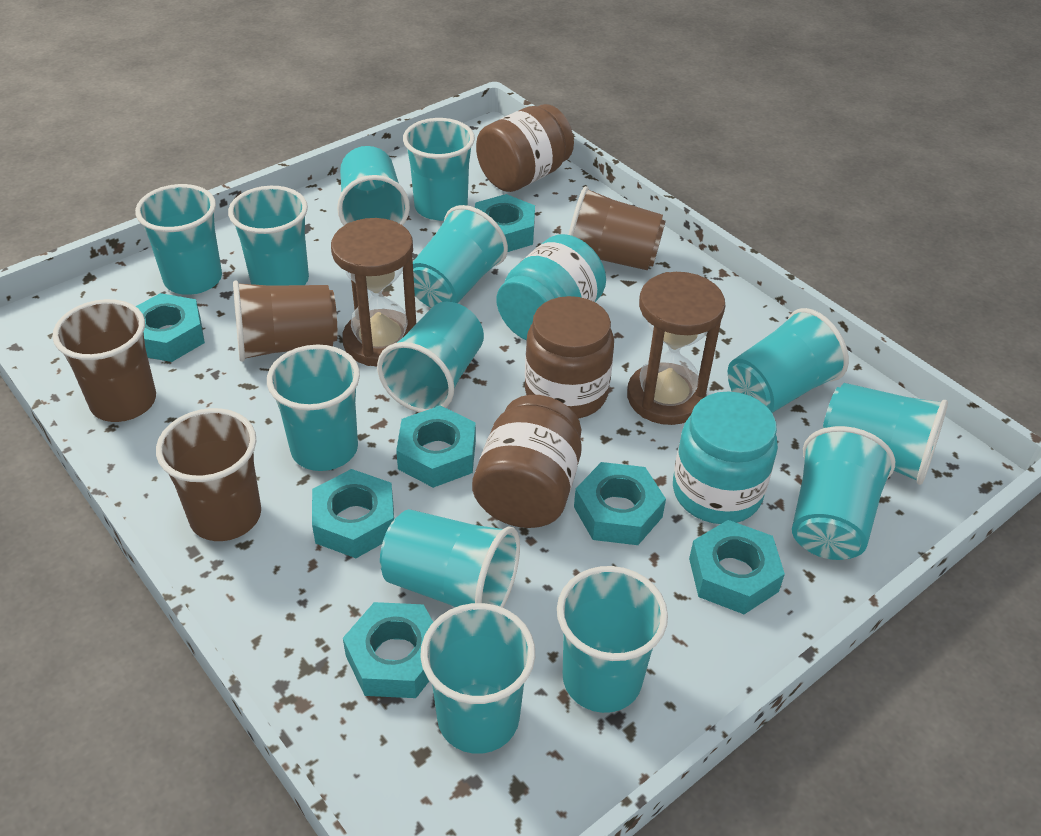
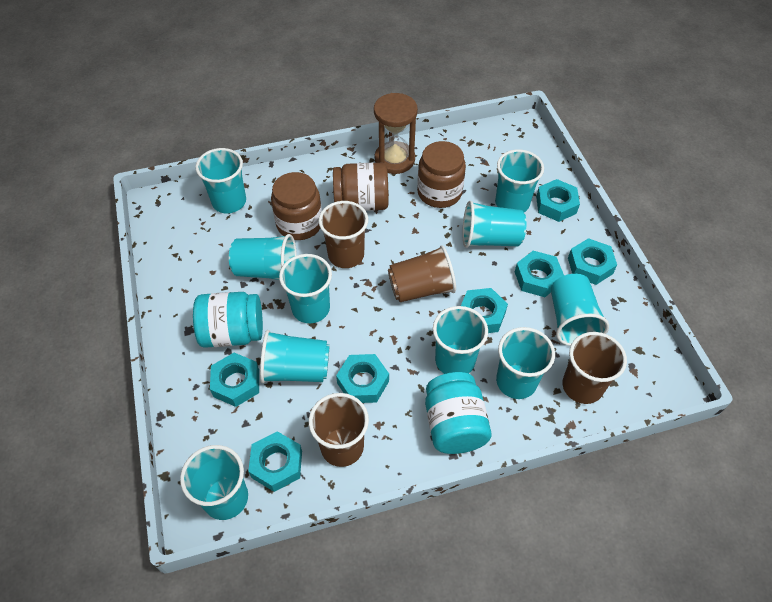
brown hourglass: [331,218,416,366] [627,272,725,425] = 2 -> [374,93,418,174] = 1
turquoise cup: [135,184,222,295] [228,186,309,286] [267,345,360,471] [337,146,410,226] [377,302,484,413] [380,509,520,608] [403,118,475,221] [413,205,508,308] [420,603,535,754] [557,566,668,713] [728,308,849,413] [792,426,895,560] [822,383,948,485] = 13 -> [180,445,248,520] [195,148,246,213] [229,234,297,280] [260,330,330,383] [279,254,332,323] [433,306,488,374] [462,201,526,248] [495,149,544,212] [496,327,555,399] [551,274,609,346] = 10

